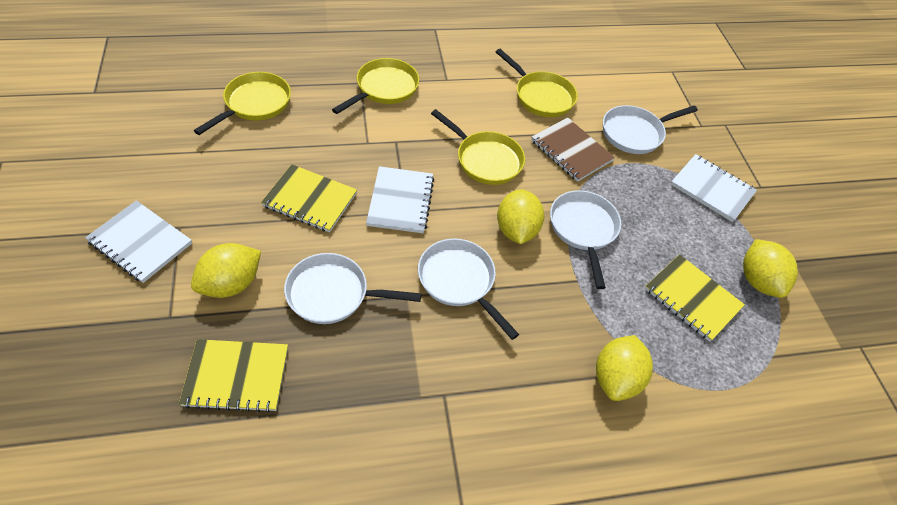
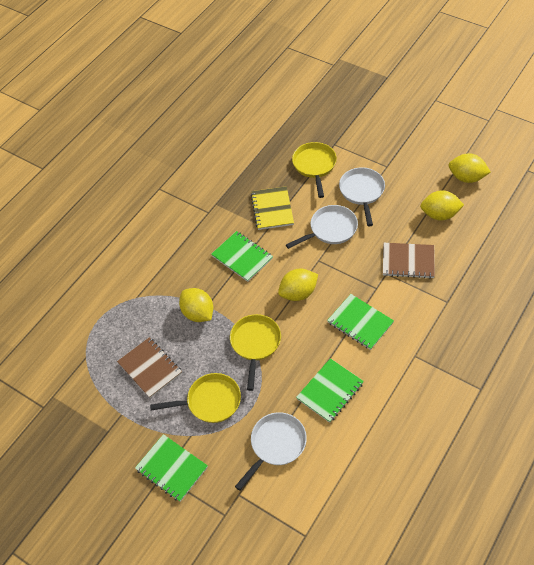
brown notebook: [531,117,615,182] = 1 -> [117,337,182,398] [383,243,435,279] = 2
green notebook: none = 0 -> [135,434,208,502] [211,231,273,282] [296,358,364,423] [327,294,394,350] = 4
white notebook: [85,200,192,283] [366,166,434,233] [671,154,757,222] = 3 -> none = 0
white pan: [284,253,421,324] [418,239,519,340] [550,190,621,289] [603,105,698,154] = 4 -> [235,412,307,491] [286,205,358,249] [339,167,385,226] = 3
yellow notebook: [179,339,288,413] [261,164,357,232] [645,254,745,342] = 3 -> [251,186,294,230] = 1
yellow pan: [194,72,291,135] [332,58,419,114] [431,109,525,185] [496,49,578,117] = 4 -> [150,373,241,423] [230,314,281,391] [292,142,337,198] = 3

